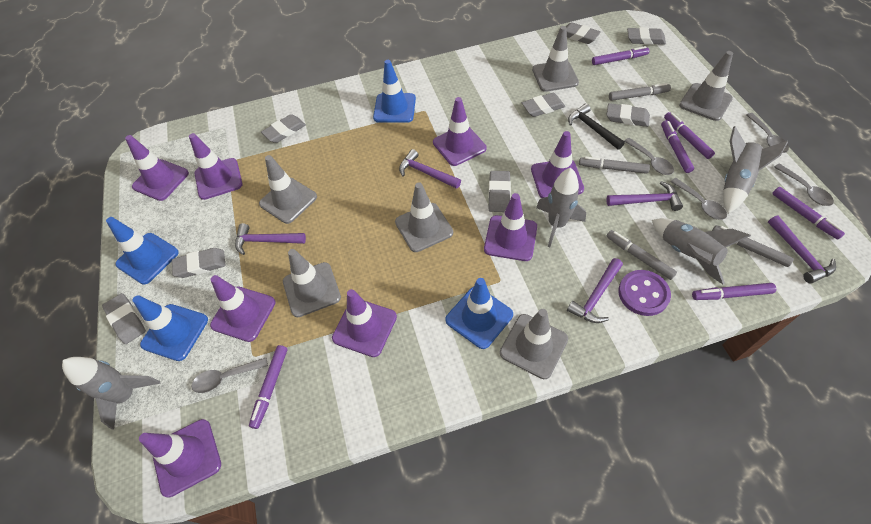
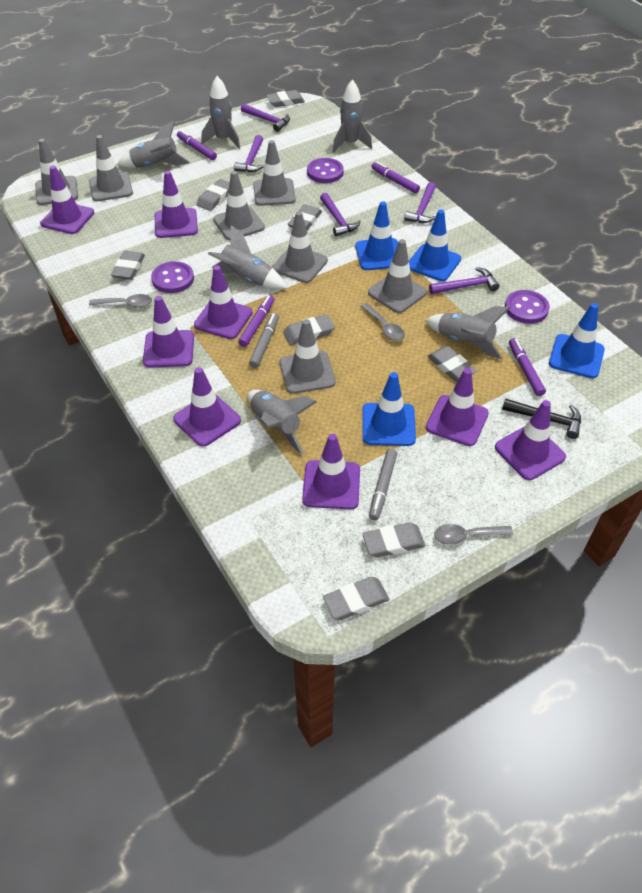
grey marker: [579,157,650,174] [606,230,677,280] [609,83,671,101] [712,225,794,267] = 4 -> [249,313,279,368] [369,449,397,520] = 2
grey rocket: [62,357,160,430] [536,168,586,247] [652,218,751,285] [723,126,788,214] = 4 -> [117,121,190,168] [201,76,240,149] [208,225,287,289] [247,390,317,455] [333,79,372,153] [425,306,510,359] = 6
grey spoon: [191,358,268,393] [624,138,674,175] [671,178,727,220] [746,113,789,153] [774,163,834,206] = 5 -> [89,294,152,308] [361,303,405,341] [434,524,513,545] = 3
grey traffic cone: [259,155,317,224] [283,249,341,317] [395,182,453,252] [500,309,568,379] [532,26,579,92] [679,51,733,121] = 6 -> [35,139,78,205] [89,135,133,201] [213,171,265,240] [253,140,296,206] [272,211,328,283] [280,319,336,394] [368,239,427,313] = 7
purple button: [618,270,671,316] = 1 -> [151,261,194,293] [307,158,344,183] [505,290,550,324] = 3
purple marker: [249,345,288,429] [592,46,649,65] [661,120,694,173] [664,112,715,159] [692,283,776,300] [772,187,845,240] = 6 -> [177,130,217,160] [238,295,274,347] [371,161,420,193] [509,338,546,396] = 4

